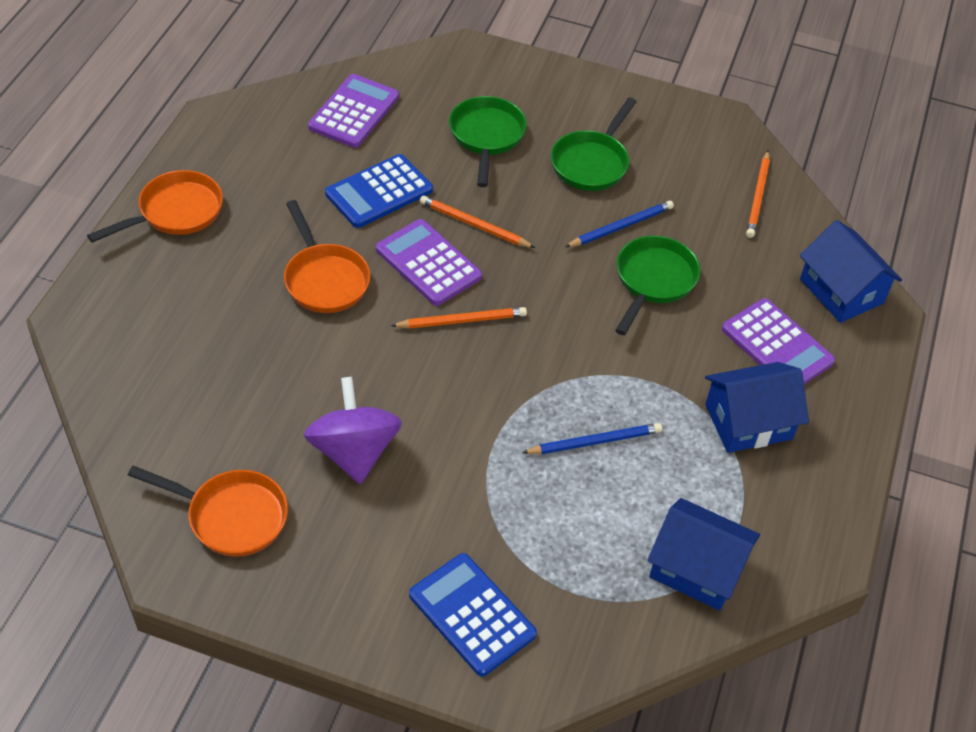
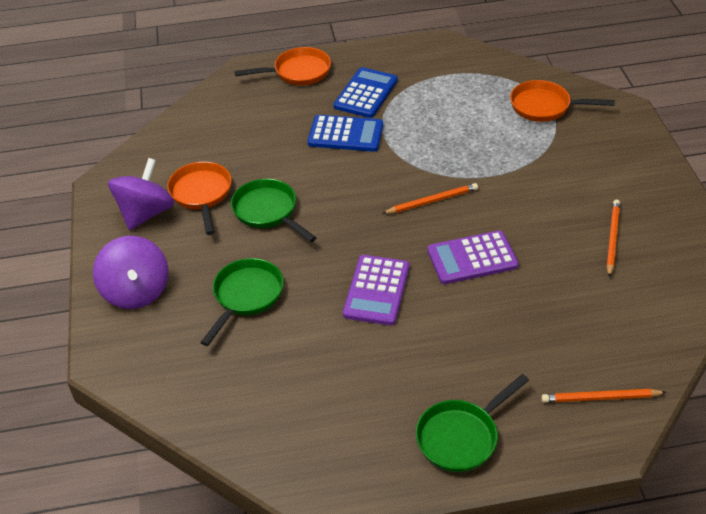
blue house: [647,498,760,611] [705,362,809,453] [800,220,902,323] = 3 -> none = 0
blue pencil: [522,423,662,454] [565,201,674,247] = 2 -> none = 0
purple calculator: [308,74,399,148] [376,219,482,306] [722,298,835,385] = 3 -> [343,255,409,325] [427,230,519,284] = 2
purple spinning top: [304,377,402,484] = 1 -> [93,236,168,309] [108,158,175,230] = 2

